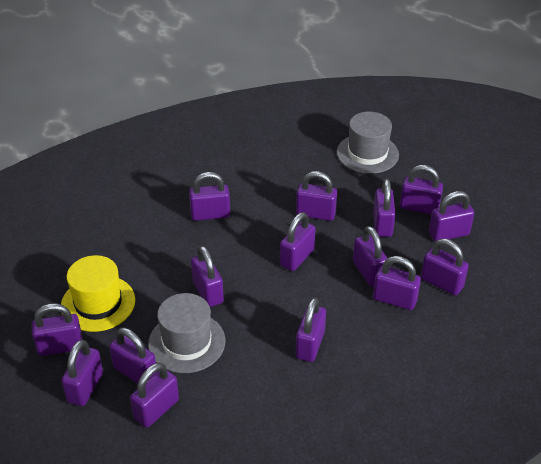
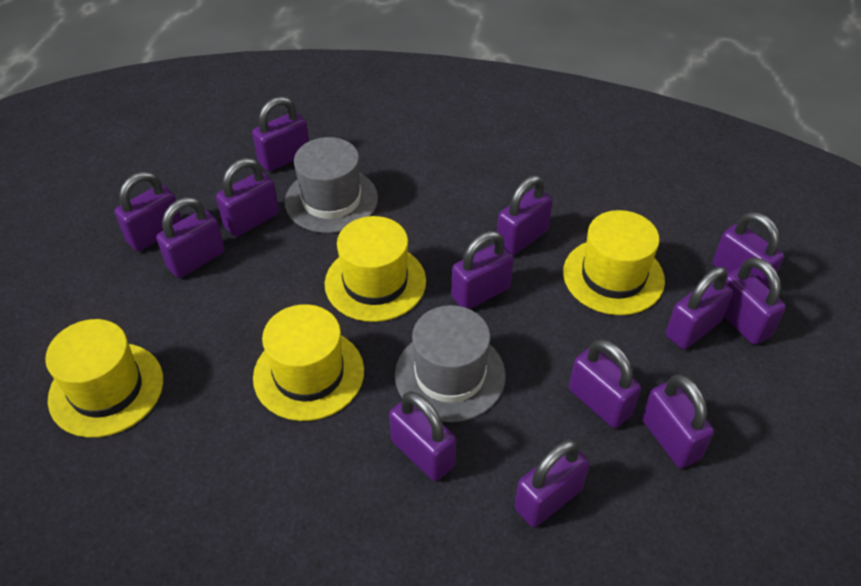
purple padlock: [32,303,83,356] [61,340,103,406] [109,328,156,384] [130,363,179,428] [189,172,230,221] [191,246,224,307] [280,212,315,271] [296,171,337,221] [296,297,326,362] [353,226,387,287] [373,179,395,237] [373,256,421,310] [400,165,443,215] [421,239,469,295] [429,191,474,242] = 15 -> [114,172,182,252] [156,197,225,278] [216,158,279,237] [252,96,309,172] [389,391,456,481] [451,231,514,309] [497,175,553,255] [514,439,590,527] [569,339,641,428] [642,374,714,468] [666,267,733,349] [713,212,784,288] [724,257,786,345] = 13
yellow hat: [61,255,135,332] = 1 -> [45,319,163,438] [253,304,364,421] [325,216,426,322] [563,210,665,315] = 4

